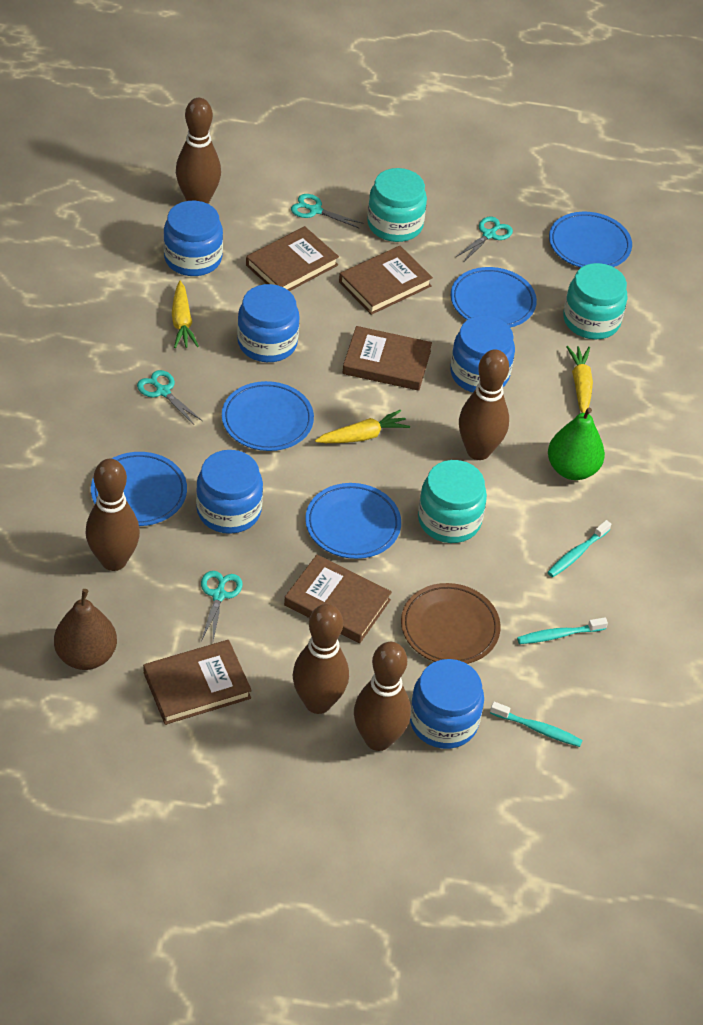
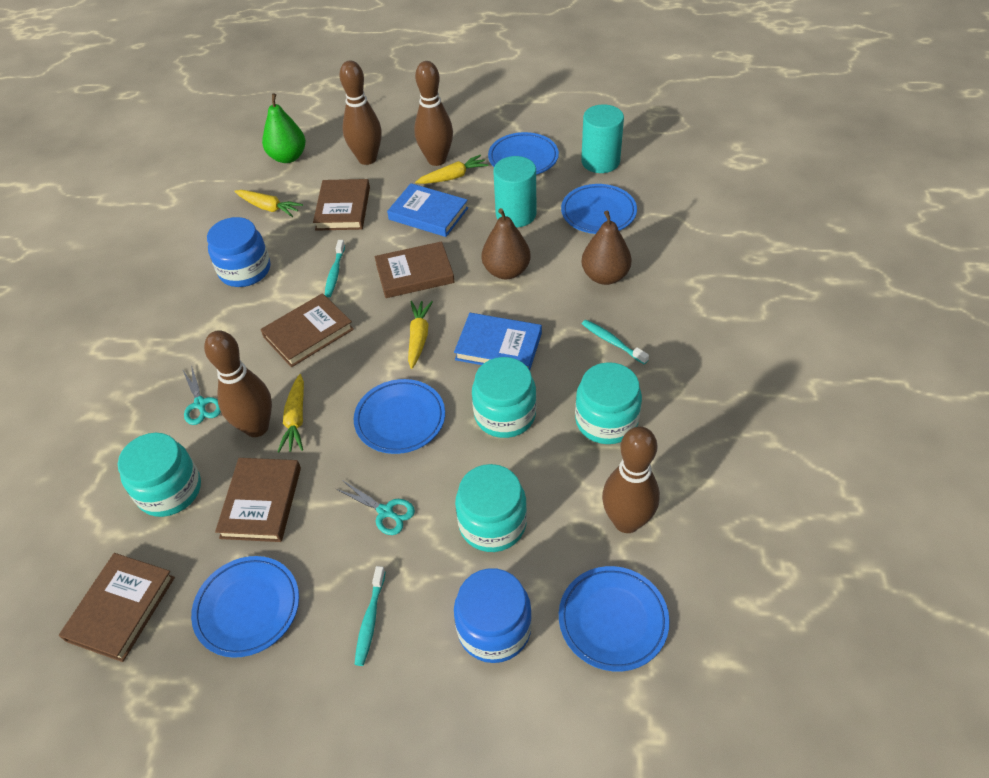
blue book: none = 0 -> [387,183,468,237] [454,313,542,370] = 2
blue jar: [163,201,223,276] [196,450,263,534] [237,284,299,362] [410,659,484,749] [450,315,515,392] = 5 -> [207,217,270,287] [454,568,532,663] = 2
brown bowling pin: [86,459,140,571] [176,98,221,204] [293,604,349,714] [354,642,411,751] [459,349,509,460] = 5 -> [204,330,272,437] [340,60,381,165] [414,61,453,166] [602,426,660,533] = 4
brown pear: [54,589,117,670] = 1 -> [482,208,530,279] [581,211,632,285] = 2
brown plate: [401,583,501,664] = 1 -> none = 0
turquoise cylinder: none = 0 -> [493,156,536,227] [581,104,624,173] = 2
turquoise jar: [367,168,427,242] [418,460,487,543] [563,263,627,339] = 3 -> [118,433,201,517] [455,464,527,552] [472,357,536,438] [575,362,642,444] = 4
turquoise scissors: [137,370,202,425] [201,571,243,641] [291,194,364,229] [456,217,513,261] = 4 -> [182,365,221,425] [336,480,415,535] = 2
yellow carrot: [172,281,199,348] [315,409,410,443] [566,346,593,413] = 3 -> [234,190,303,217] [278,374,304,452] [408,301,433,369] [415,155,488,184] = 4

